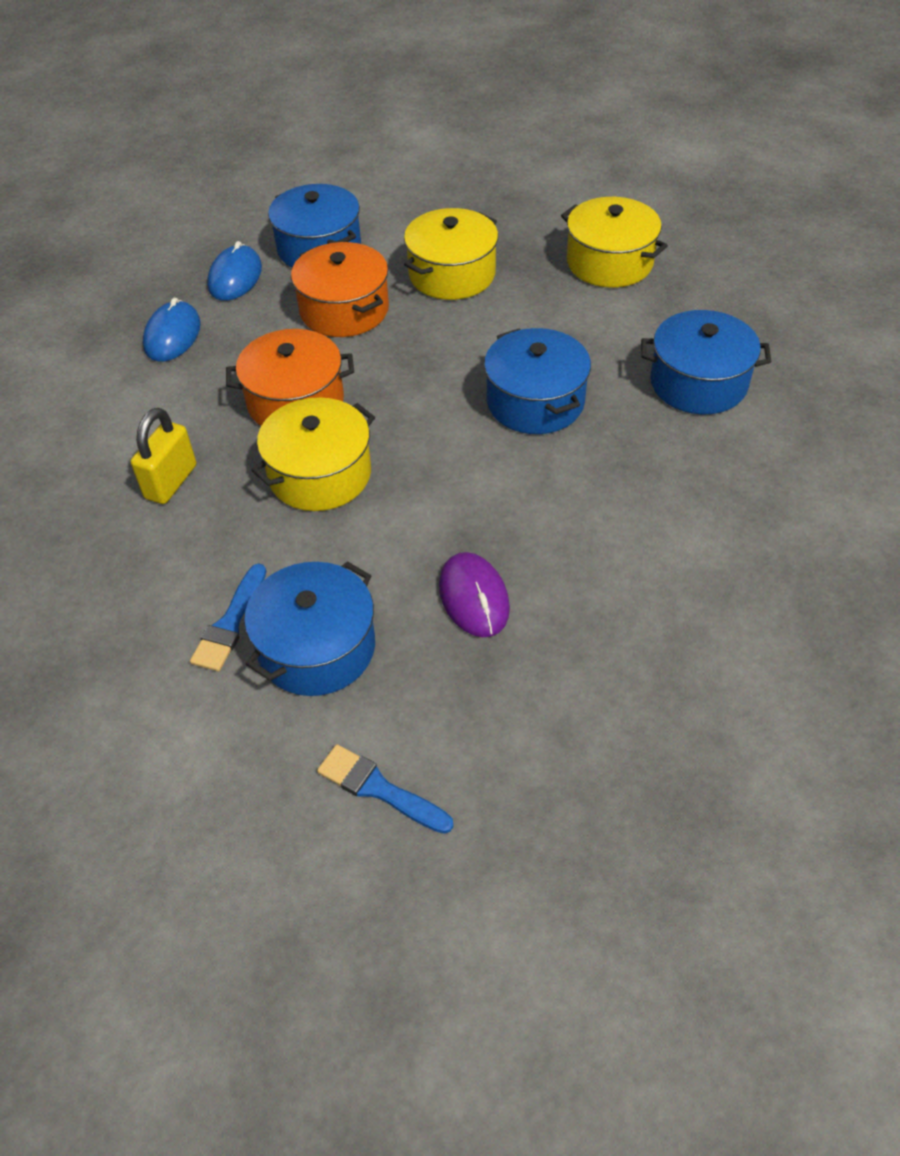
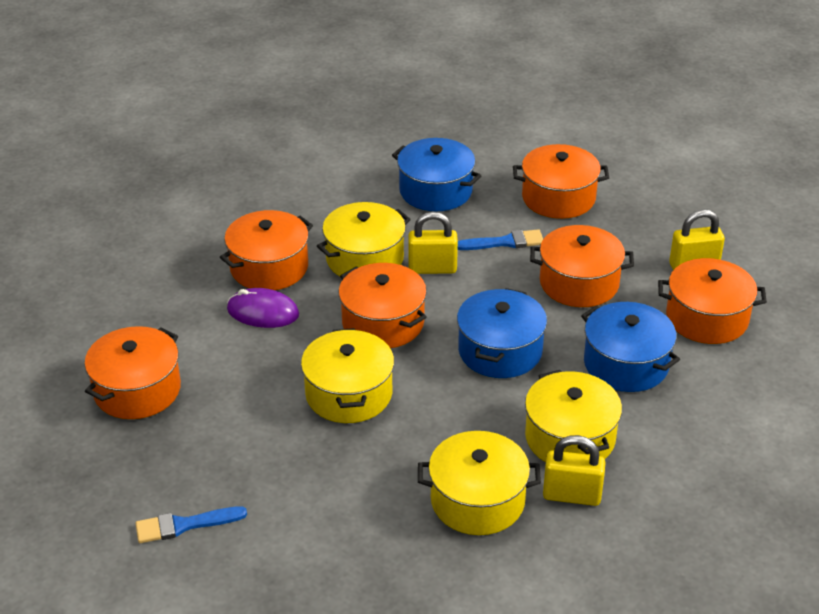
blue mouse: [143,298,201,362] [207,241,262,301] = 2 -> none = 0
blue pot: [244,561,375,696] [268,184,361,267] [484,328,591,434] [641,310,772,414] = 4 -> [392,138,481,211] [457,288,547,378] [581,302,680,392] = 3
orange pot: [226,329,354,426] [291,242,389,337] = 2 -> [85,326,181,419] [220,210,313,290] [339,263,427,348] [513,144,609,219] [530,225,634,307] [658,258,767,344] = 6
yellow padlock: [131,408,196,504] = 1 -> [408,212,458,274] [543,435,606,506] [669,210,725,270] = 3
yellow pot: [251,397,375,511] [404,208,498,300] [561,197,668,288] = 3 -> [301,328,394,423] [317,202,411,276] [418,431,541,535] [525,370,622,462] = 4

